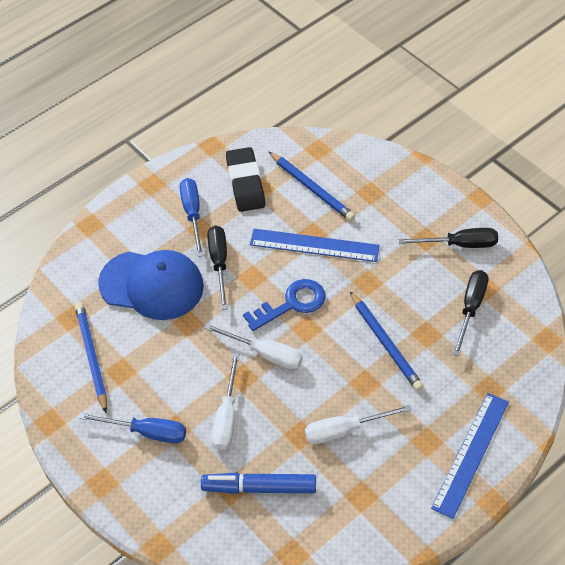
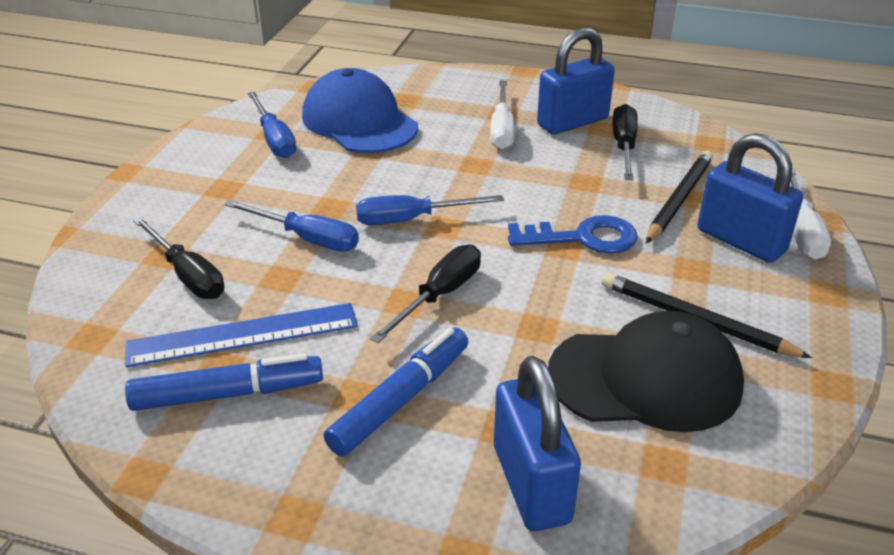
black cap: none = 0 -> [548,311,744,432] = 1
black eraser: [226,147,265,212] = 1 -> none = 0
black pencil: none = 0 -> [602,273,812,358] [646,151,713,243] = 2
blue marker: [201,472,316,494] = 1 -> [125,353,323,411] [324,327,468,456] = 2
blue padlock: none = 0 -> [494,356,581,531] [537,27,615,134] [697,133,803,263] = 3
blue pencil: [75,302,107,413] [269,152,355,221] [350,291,424,391] = 3 -> none = 0
blue ruler: [250,229,380,262] [431,393,509,519] = 2 -> [125,303,358,367] = 1
blue screwdriver: [79,413,186,443] [180,178,204,257] = 2 -> [224,200,359,252] [248,92,296,158] [356,195,504,225] = 3
white screwdriver: [204,324,303,369] [212,353,239,450] [305,405,411,444] = 3 -> [490,80,515,149] [791,168,831,260] = 2

